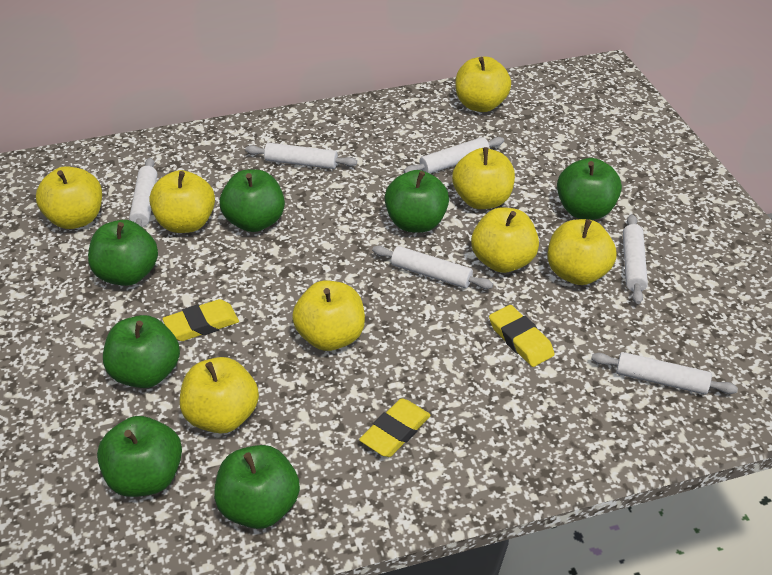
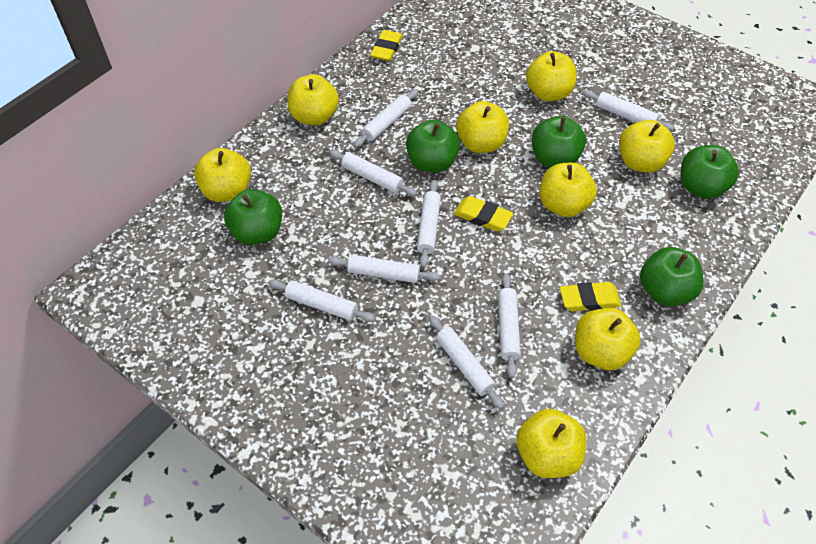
green apple: [88,220,158,286] [97,416,182,497] [103,315,180,388] [214,445,300,529] [220,169,285,232] [385,170,449,233] [557,158,622,220] = 7 -> [224,189,282,245] [406,120,460,172] [532,116,586,167] [640,247,703,306] [681,145,739,199] = 5
white rolling pin: [129,158,157,227] [245,143,357,169] [372,246,493,289] [404,137,504,174] [591,352,738,395] [623,214,648,304] = 6 -> [268,279,375,322] [328,255,440,283] [329,150,417,196] [354,89,418,147] [417,180,441,267] [429,315,504,409] [498,273,521,378] [582,90,674,131] = 8

